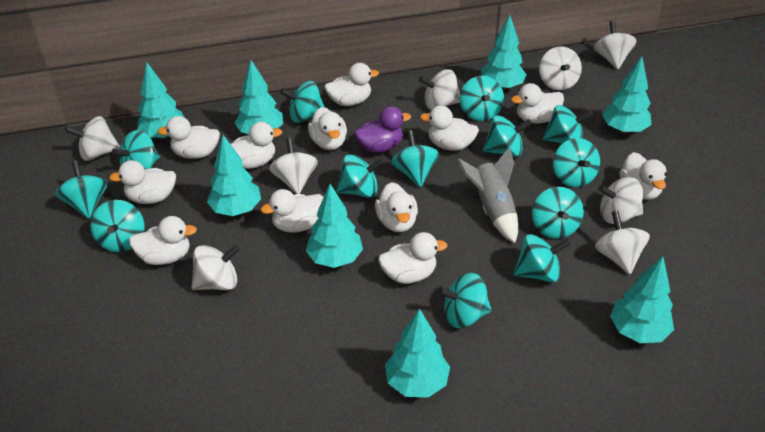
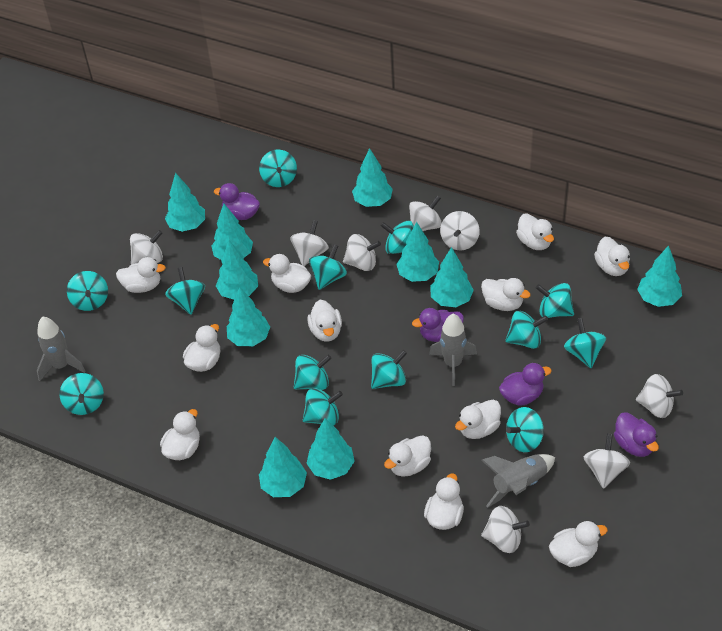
grey rocket: [457,147,518,243] = 1 -> [37,317,86,381] [429,314,477,386] [481,454,555,507] = 3
purple duck: [354,106,411,153] = 1 -> [214,183,260,220] [412,308,464,342] [499,363,552,406] [614,412,659,457] = 4
turquoise tree: [137,62,185,139] [207,135,261,216] [235,60,283,134] [306,184,363,268] [385,308,450,398] [481,15,527,90] [602,57,651,134] [610,256,674,343] = 8 -> [165,173,205,232] [211,204,253,260] [216,241,258,300] [227,287,270,346] [259,437,307,497] [307,418,355,480] [352,148,393,207] [396,222,439,282] [430,247,474,307] [637,245,682,307] = 10

